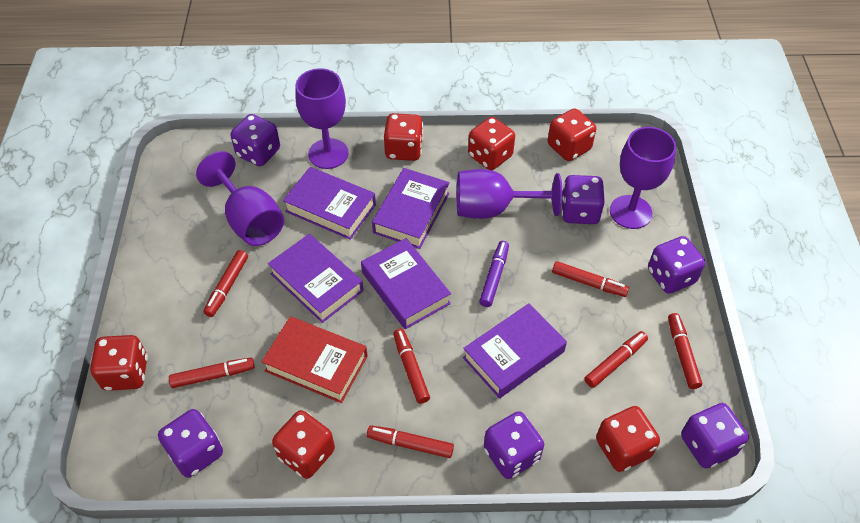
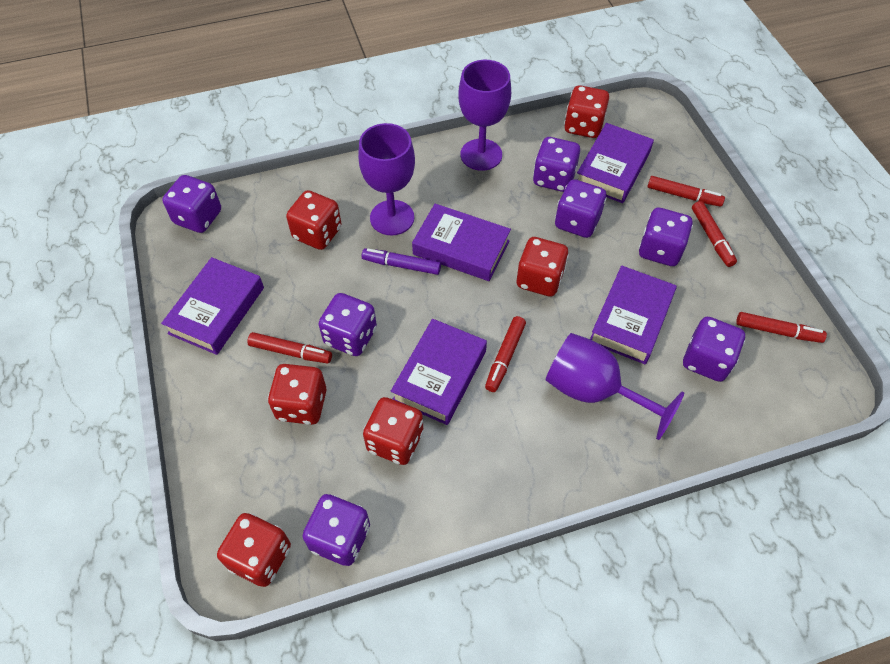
purple dice: [158,409,223,478] [230,114,280,166] [484,411,544,479] [562,175,605,224] [648,236,705,294] [681,403,749,468] = 6 -> [163,175,221,233] [302,494,370,566] [319,293,377,356] [533,137,580,192] [555,179,607,238] [639,207,693,266] [683,317,745,382] = 7
purple goblet: [196,151,284,246] [295,68,348,169] [457,169,562,219] [610,127,676,229] = 4 -> [358,123,415,236] [458,60,511,171] [546,333,684,440] = 3
red book: [262,316,368,403] = 1 -> none = 0
red marker: [169,358,255,388] [203,250,248,317] [367,425,454,458] [393,329,430,404] [552,261,629,297] [584,331,648,388] [668,313,702,389] = 7 -> [247,332,332,363] [485,316,526,392] [647,176,725,207] [692,201,737,267] [736,312,827,343] = 5

